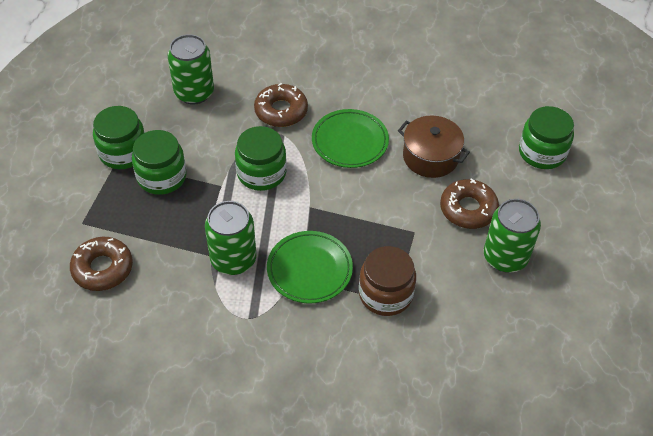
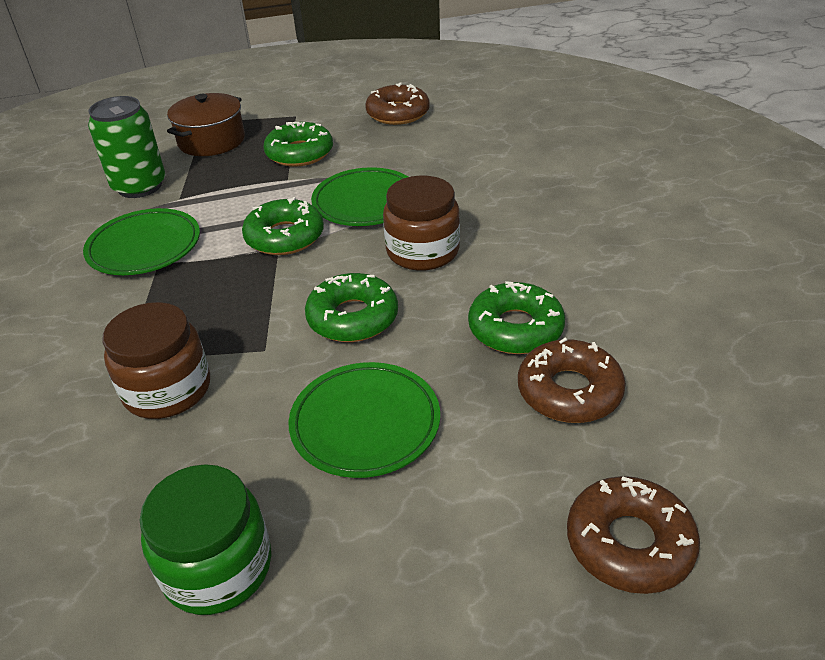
brown jar: [359,246,416,316] = 1 -> [102,302,210,419] [383,175,460,271] = 2
green can: [168,34,214,105] [205,201,256,275] [484,199,541,273] = 3 -> [88,96,166,198] = 1
green donut: none = 0 -> [242,197,324,255] [263,121,333,167] [305,273,398,342] [468,281,565,354] = 4
green jar: [93,106,145,169] [132,130,187,195] [235,126,287,191] [519,106,574,169] = 4 -> [140,464,271,615] = 1
green plate: [267,231,353,303] [312,109,389,168] = 2 -> [83,208,200,275] [288,362,440,478] [311,167,408,226] = 3

